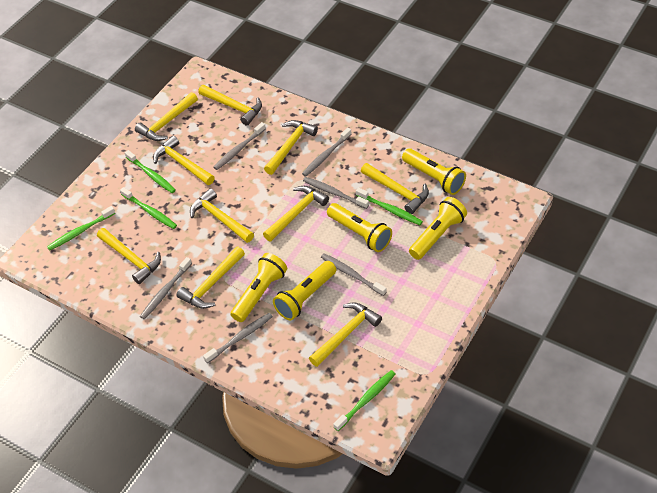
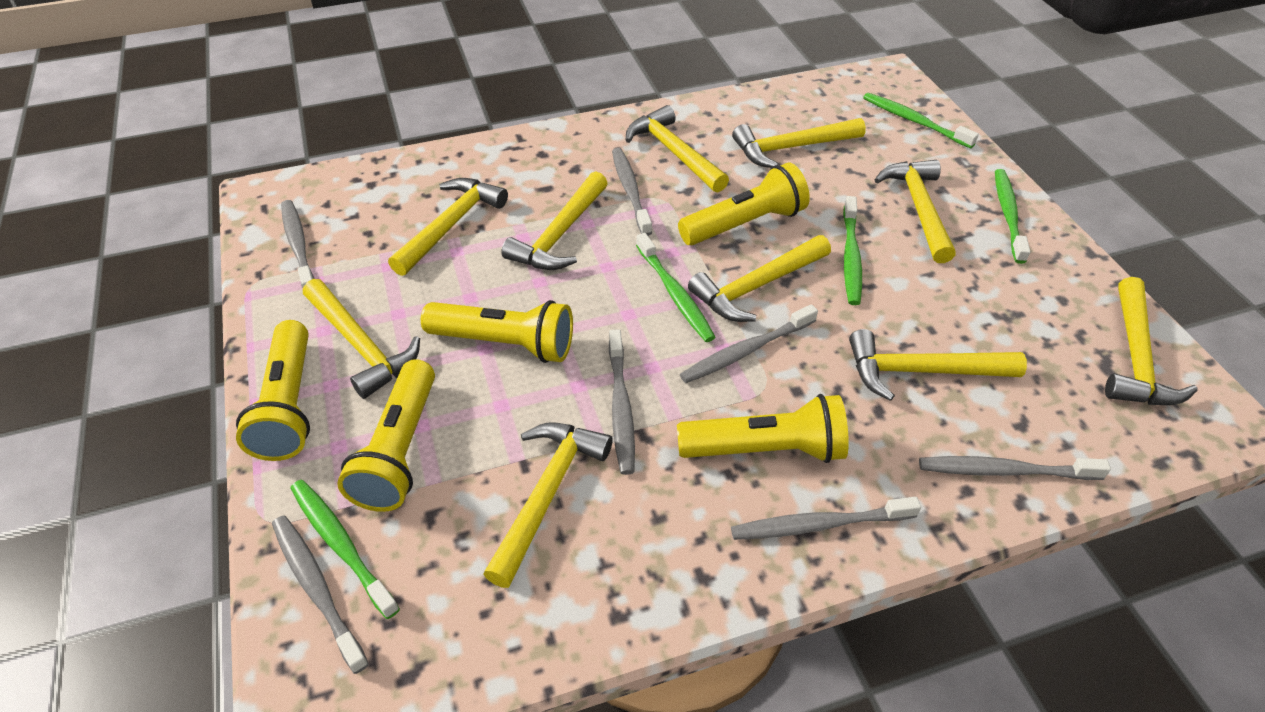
grey toothbrush: [140,257,192,319] [203,313,273,363] [213,122,266,170] [302,128,352,177] [303,177,369,209] [321,253,387,296] = 6 -> [272,515,369,674] [281,200,315,288] [609,329,635,475] [612,148,652,236] [680,304,818,383] [731,497,921,540] [919,456,1111,480] = 7

